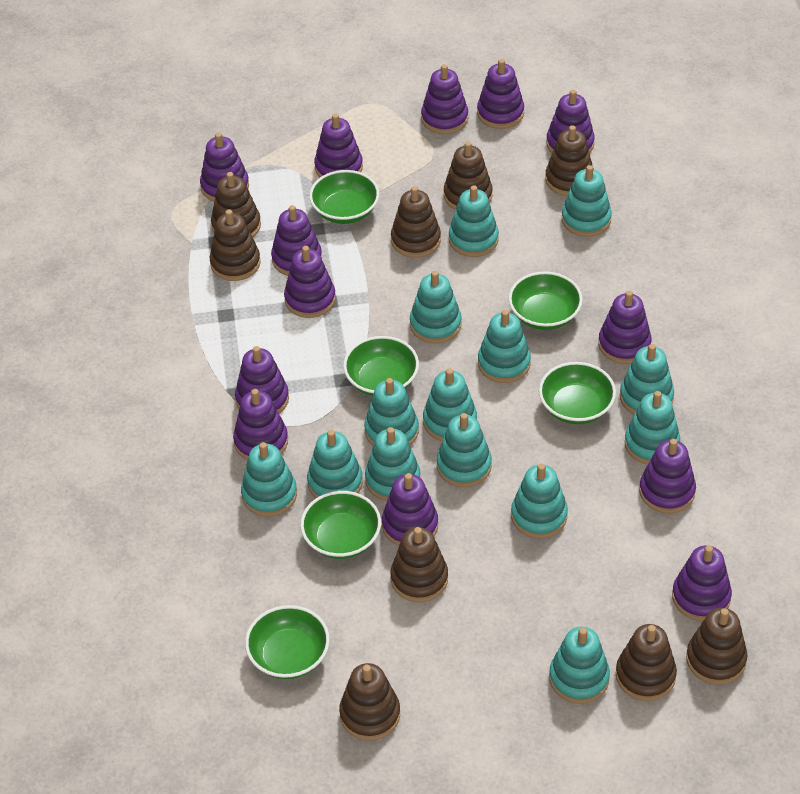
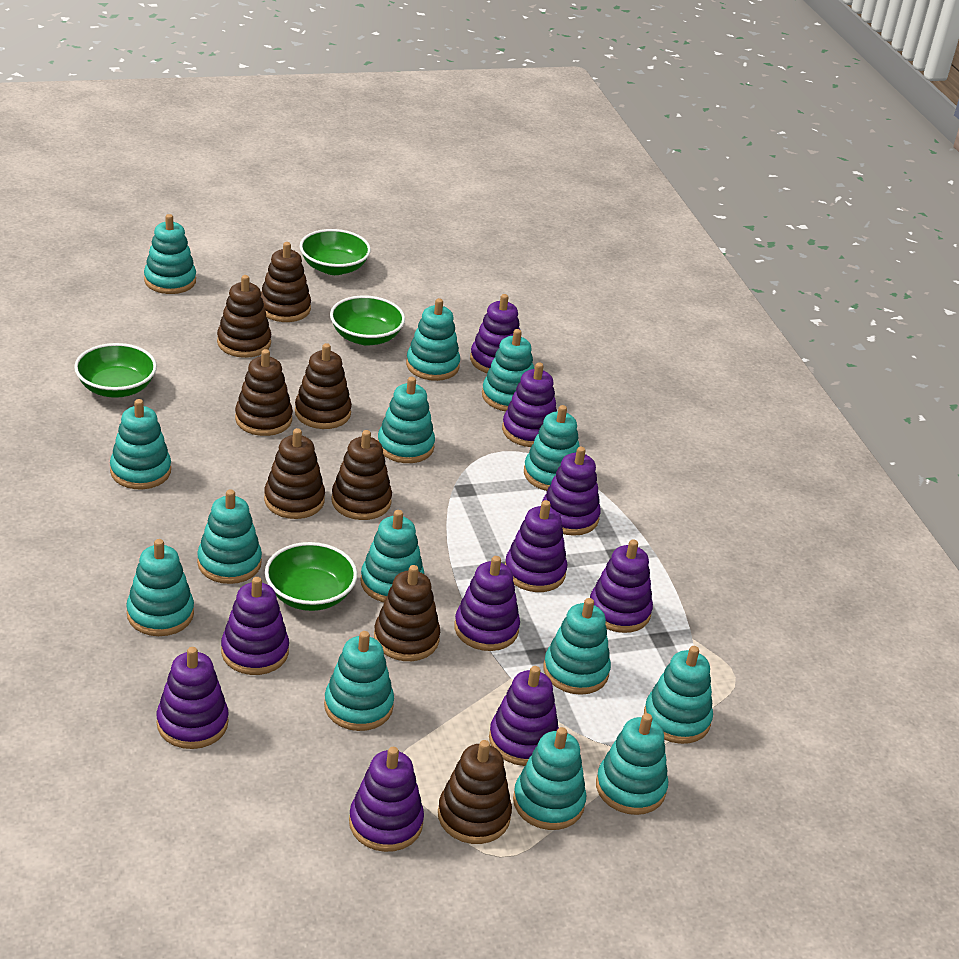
brown stacking toy: [210,209,261,281] [211,172,261,238] [339,663,400,741] [391,186,441,258] [391,527,448,602] [444,141,493,210] [545,125,594,196] [616,624,677,701] [686,608,748,685] = 9 -> [217,275,271,358] [235,349,293,436] [261,242,311,322] [264,428,325,519] [295,343,352,429] [331,430,392,520] [374,565,440,661] [438,740,512,844] = 8
green bowl: [245,605,330,679] [300,491,381,559] [309,170,379,224] [343,336,419,396] [509,271,583,330] [539,362,616,424] = 6 -> [74,343,157,398] [265,542,357,611] [300,229,371,275] [330,295,405,346] = 4
purple stacking toy: [200,133,249,202] [233,389,288,460] [235,346,289,414] [271,205,322,276] [284,246,336,318] [314,114,363,178] [382,473,438,546] [421,64,468,134] [477,59,524,129] [546,90,595,153] [598,291,652,364] [639,439,696,514] [672,545,732,621] = 13 -> [157,647,229,749] [221,577,289,675] [349,747,424,852] [454,556,520,651] [470,294,520,373] [489,666,559,766] [502,362,557,447] [505,500,567,592] [542,447,601,536] [590,539,653,633] = 10

